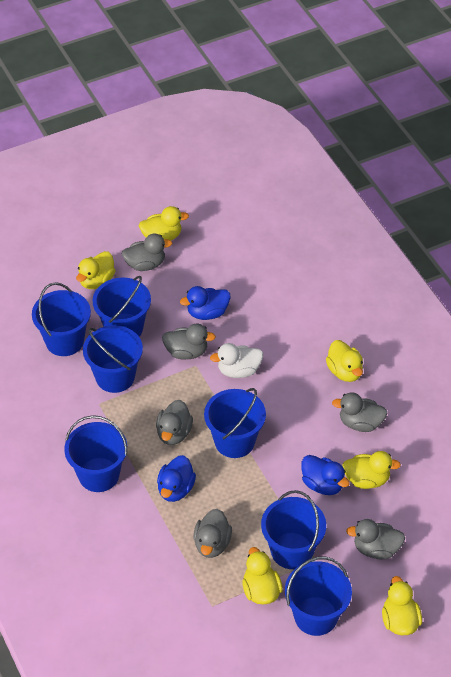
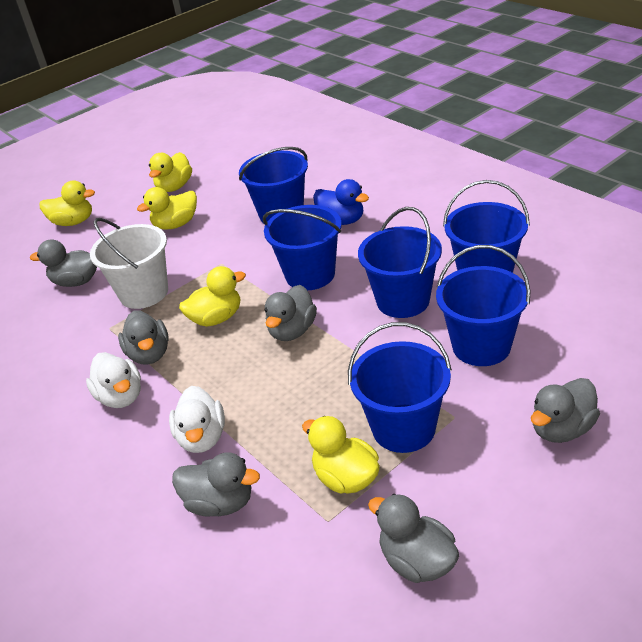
blue bucket: [32,282,91,356] [64,415,127,492] [83,325,143,393] [93,276,151,337] [204,388,266,458] [261,490,326,569] [285,557,352,636] = 7 -> [239,147,308,223] [263,205,342,290] [348,322,452,453] [358,207,442,318] [436,245,530,366] [443,180,530,273] = 6
blue duck: [157,455,196,502] [180,286,231,320] [301,455,350,495] = 3 -> [313,179,369,225] = 1
white bucket: none = 0 -> [90,218,168,309] = 1
white duck: [210,343,263,378] = 1 -> [86,352,141,408] [169,386,225,453] = 2
yellow duck: [76,251,115,289] [139,206,189,240] [242,547,283,605] [326,340,363,382] [342,451,401,489] [382,576,422,635] = 6 -> [40,181,95,226] [137,187,197,229] [149,152,192,192] [179,266,246,327] [302,416,380,494] = 5

